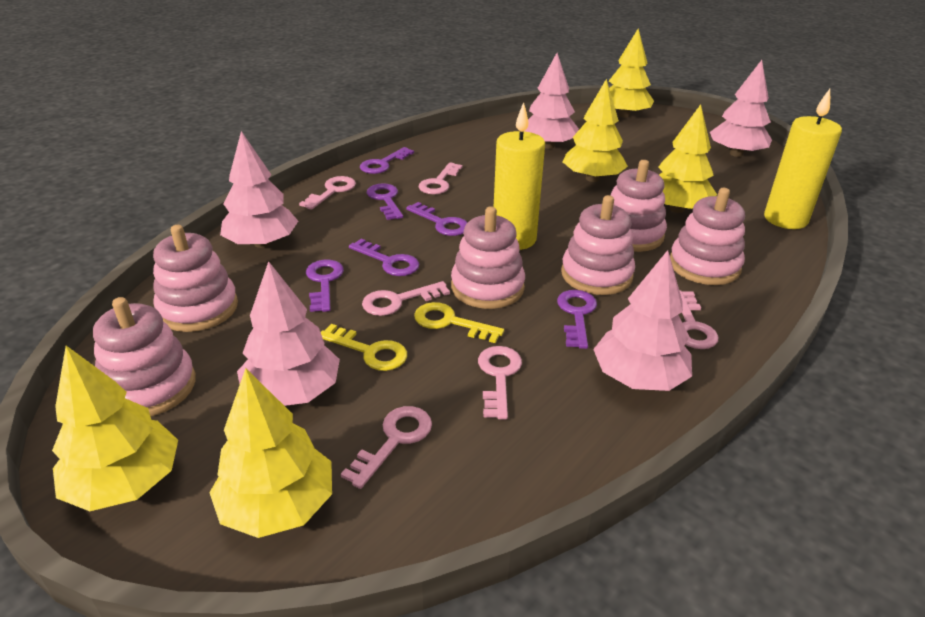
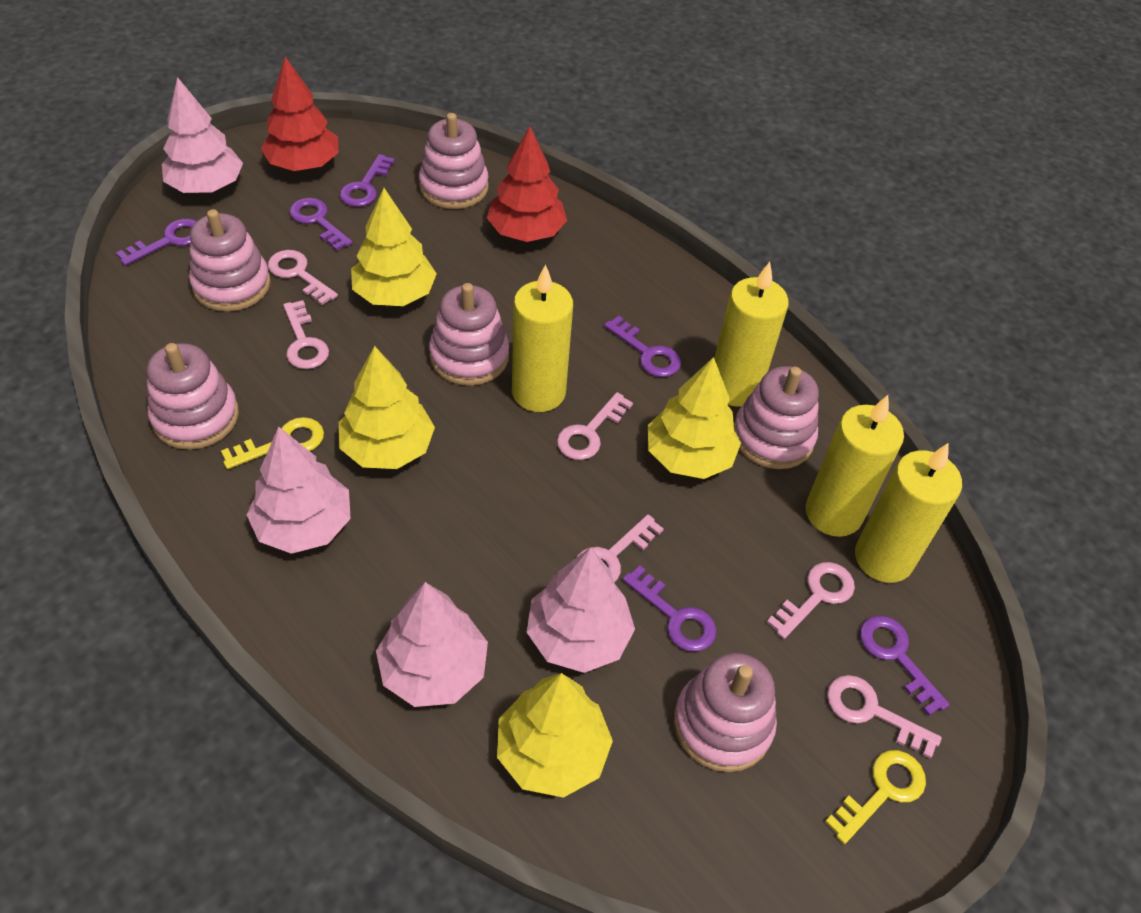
pink tree: [220,131,298,248] [237,261,340,406] [525,53,579,149] [593,250,692,391] [710,60,772,157] = 5 -> [162,77,243,193] [247,427,351,554] [376,582,488,707] [527,547,635,673] = 4
red tree: none = 0 -> [261,57,339,171] [487,127,567,242] = 2
yellow candle: [494,102,545,250] [764,89,842,229] = 2 -> [512,264,573,412] [714,262,789,407] [806,395,904,537] [855,443,962,583] = 4
yellow tree: [52,346,178,511] [209,368,332,538] [563,79,628,182] [609,29,654,118] [658,104,717,213] = 5 -> [339,346,435,469] [351,188,437,306] [497,673,613,798] [648,357,741,479] = 4

